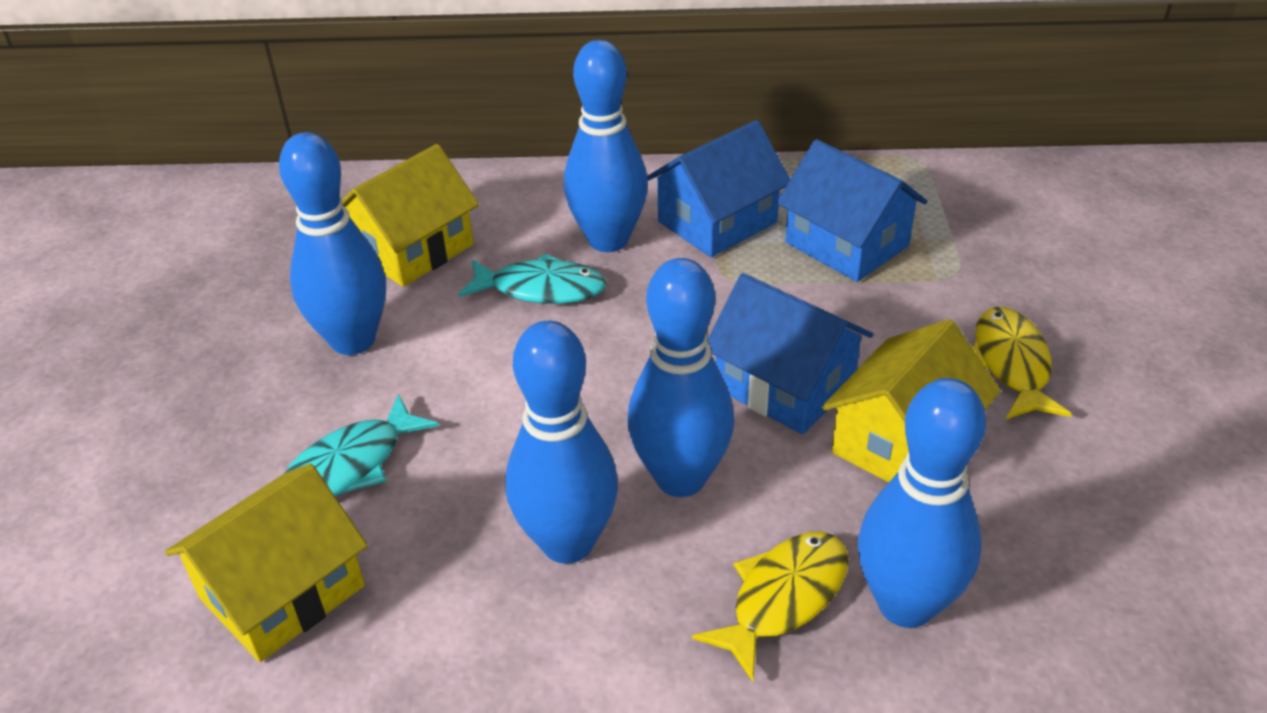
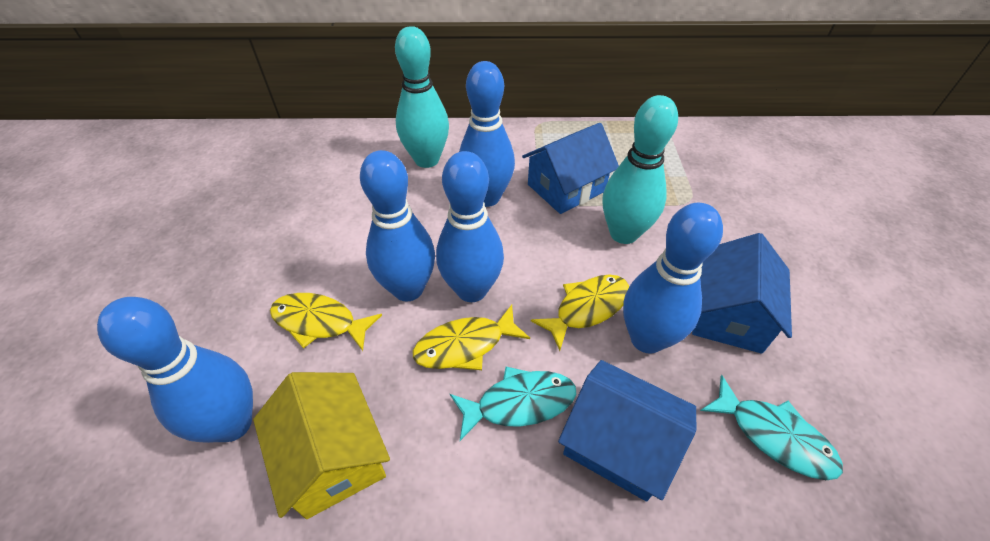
turquoise bowling pin: none = 0 -> [395,26,449,168] [603,95,678,244] = 2
yellow fish: [692,532,849,681] [973,307,1071,419] = 2 -> [270,293,382,351] [413,305,530,370] [531,275,629,351] = 3
yellow house: [165,463,368,662] [342,144,479,287] [822,319,1001,482] = 3 -> [253,372,390,519] = 1

